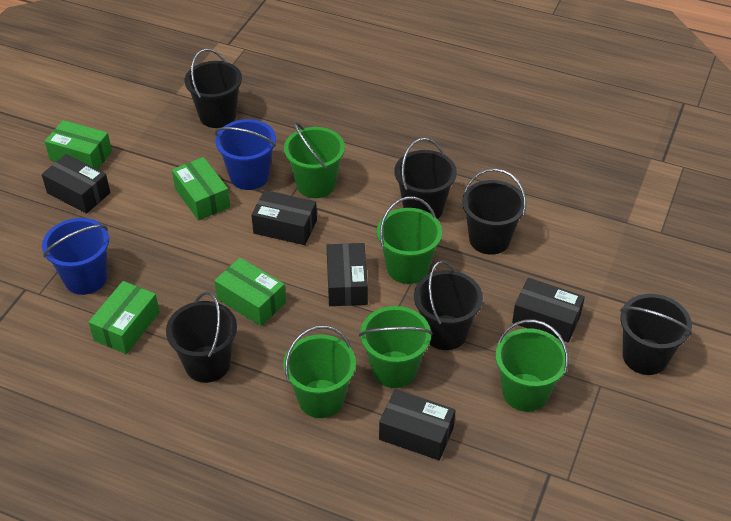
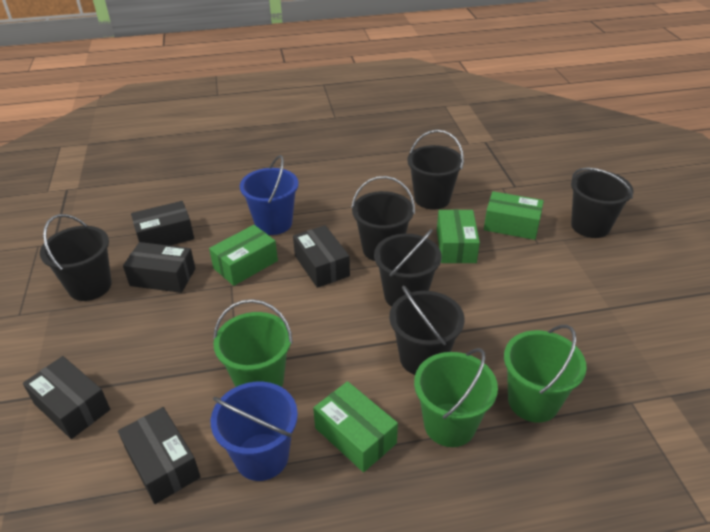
green bucket: [283,326,356,418] [284,122,345,198] [359,306,433,388] [377,197,442,284] [495,320,569,412] = 5 -> [213,299,293,387] [414,348,498,447] [504,325,587,423] = 3

